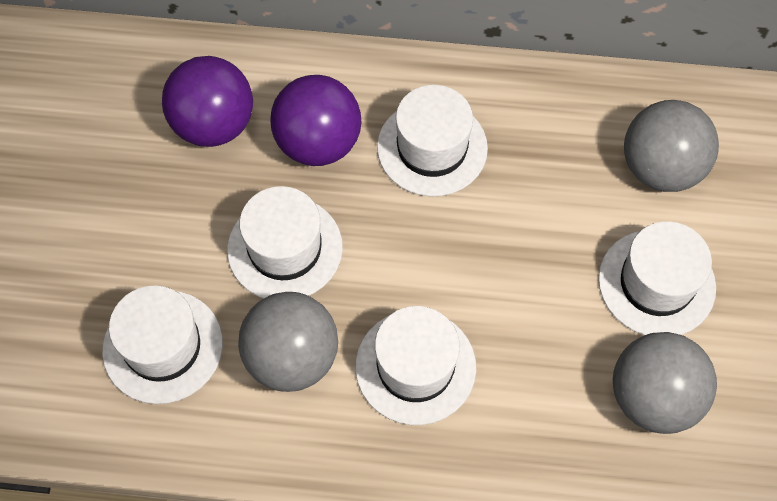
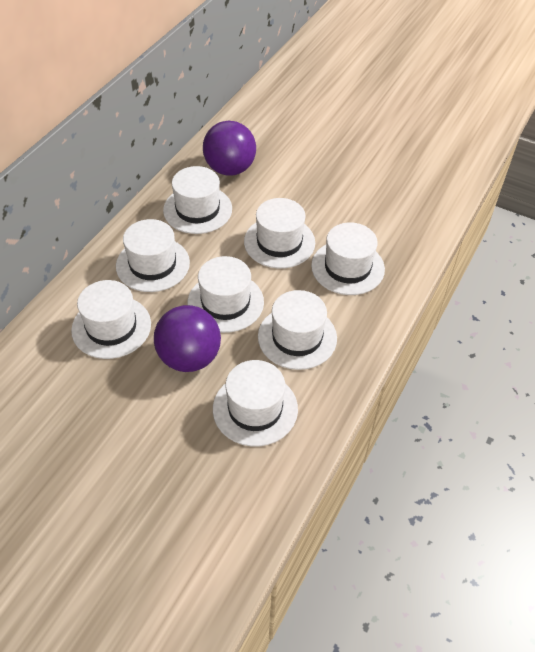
grey ball: [238,292,338,392] [613,332,717,434] [624,100,719,192] = 3 -> none = 0
white hat: [102,285,223,404] [227,186,343,298] [355,306,476,425] [377,85,488,196] [598,221,716,335] = 5 -> [71,280,151,359] [116,219,190,292] [163,166,232,234] [187,256,264,333] [213,360,298,446] [244,198,315,268] [258,290,337,370] [311,222,385,295] = 8

